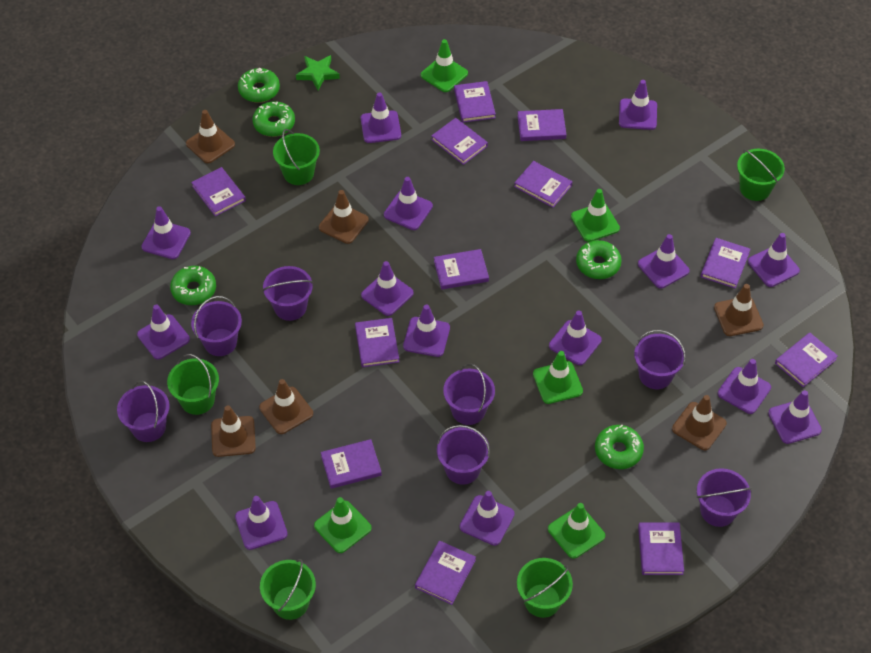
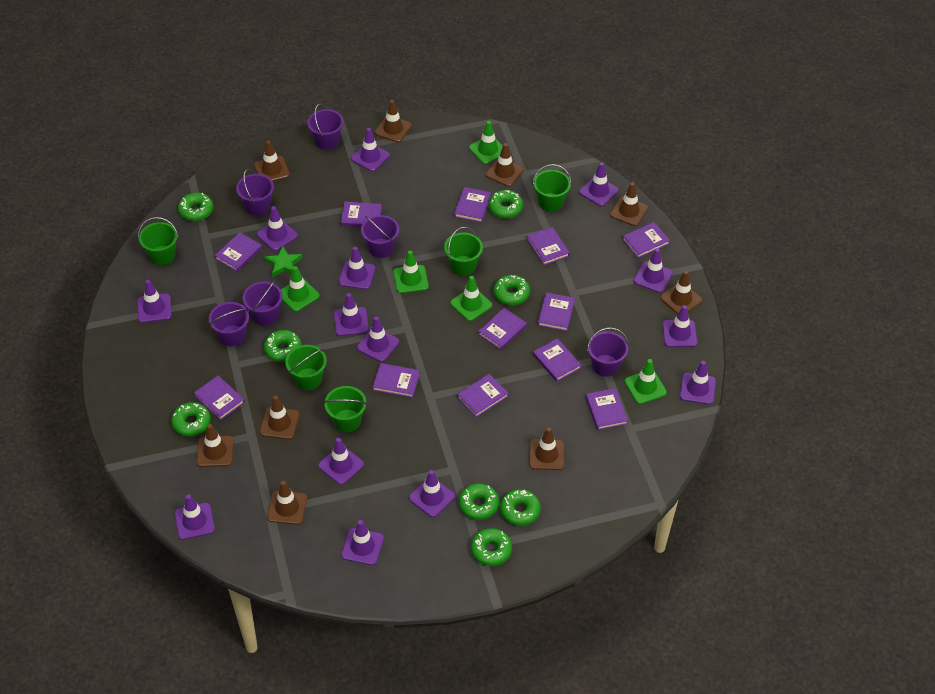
brown traffic cone: [186,110,235,163] [211,405,256,457] [259,379,313,434] [319,190,369,244] [672,395,727,450] [714,284,764,336] = 6 -> [197,424,233,467] [254,141,290,181] [260,396,299,439] [267,481,307,525] [375,100,412,143] [485,143,524,187] [529,427,564,470] [610,182,648,226] [660,271,702,314] = 9
green donut: [170,266,216,305] [238,68,280,103] [252,101,295,137] [576,240,622,279] [595,425,644,469] = 5 -> [171,402,211,437] [178,193,213,221] [264,330,302,362] [459,483,499,520] [471,528,512,566] [488,190,523,218] [493,275,530,306] [500,489,541,526] = 8
purple bucket: [117,380,170,442] [191,296,242,356] [262,266,313,321] [437,425,490,485] [443,364,495,425] [634,330,686,389] [697,468,752,527] = 7 -> [209,302,249,347] [236,169,274,216] [243,280,283,326] [307,104,344,150] [361,215,399,258] [587,328,629,377] = 6

